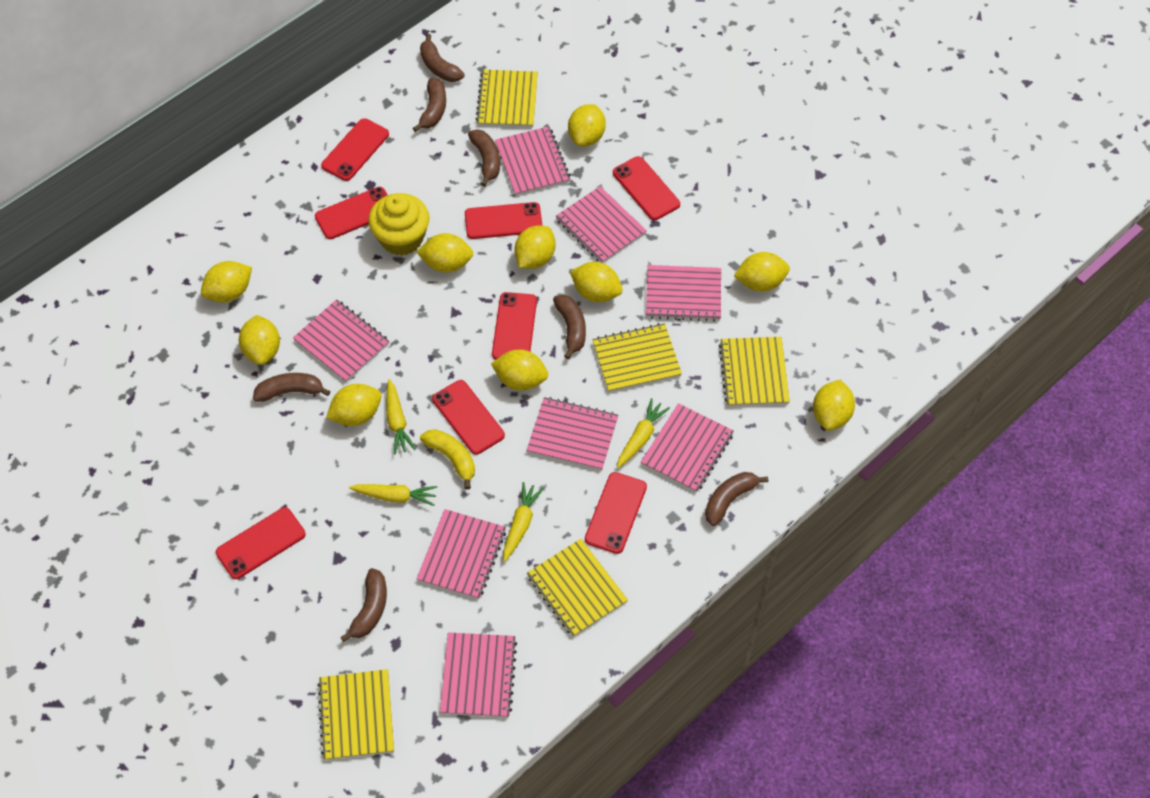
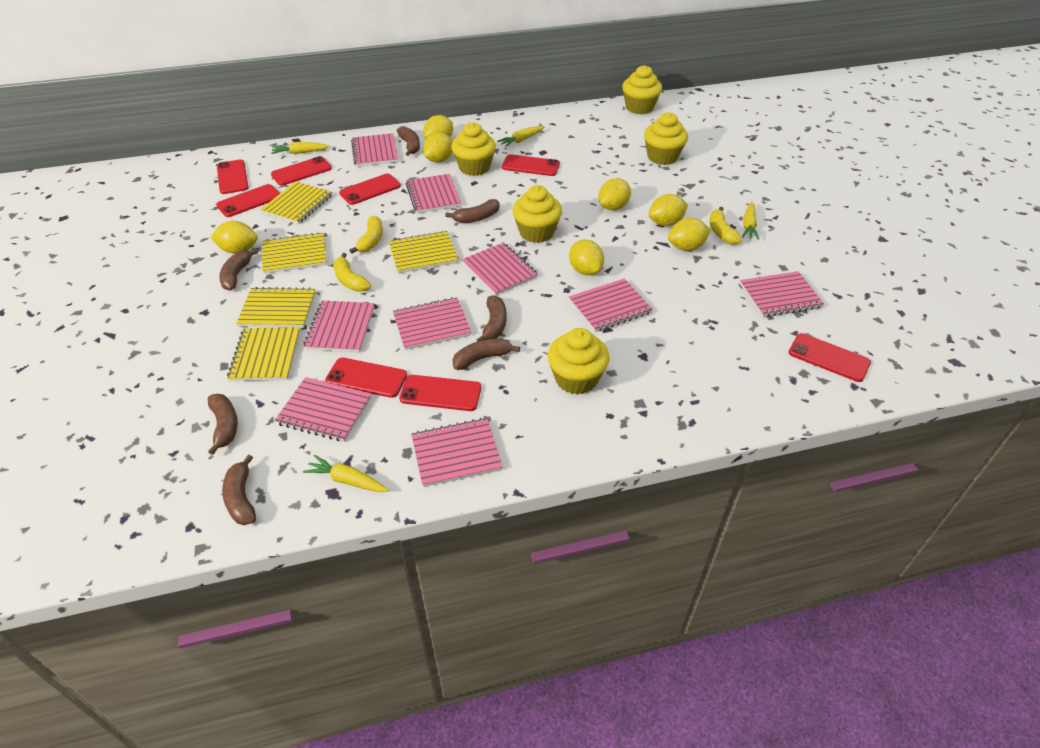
pink notebook: [293,299,389,382] [417,509,506,599] [440,632,517,718] [495,126,571,196] [527,397,618,470] [556,186,647,263] [641,403,734,493] [646,265,721,321] = 8 -> [275,377,372,442] [303,301,374,352] [351,133,398,167] [393,297,471,350] [406,174,461,213] [411,418,503,487] [462,242,538,296] [569,279,653,332] [740,271,824,317] = 9
yellow banana: [420,429,475,489] = 1 -> [333,253,371,292] [349,216,383,254] [710,207,742,245] = 3
yellow cupcake: [368,193,429,256] = 1 -> [451,123,496,176] [512,185,562,243] [548,328,609,395] [622,65,662,114] [644,112,688,165] = 5
yellow lemon: [201,261,252,302] [239,315,280,365] [326,384,381,426] [416,233,473,273] [491,350,548,391] [514,226,556,269] [568,104,606,147] [570,262,622,302] [734,252,790,292] [813,380,855,431] = 10 -> [210,221,258,254] [423,115,453,139] [423,132,453,163] [569,239,604,275] [598,178,631,210] [649,194,688,226] [668,218,711,251] = 7

